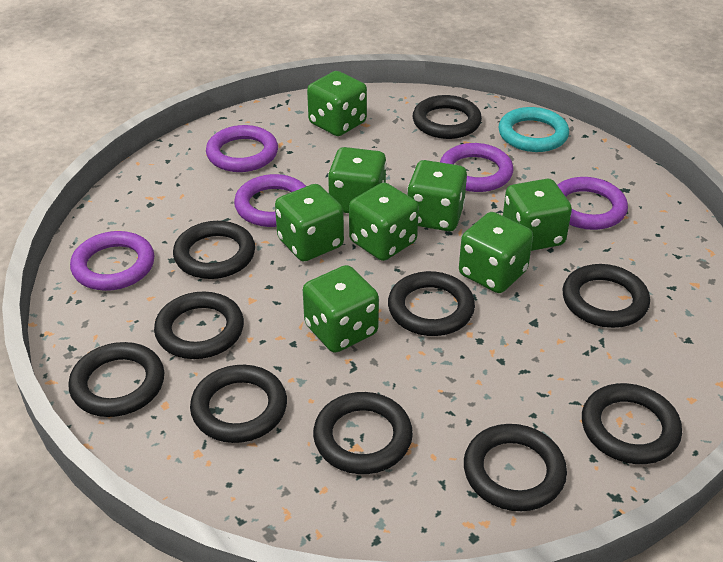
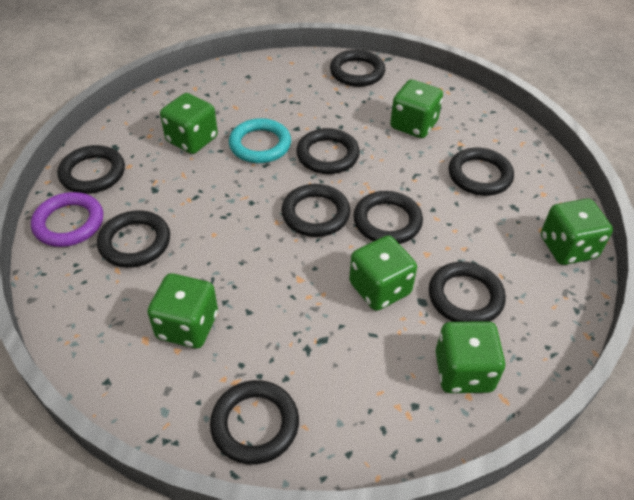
black ring: [68,342,164,417] [154,292,244,359] [173,221,255,279] [190,365,287,443] [313,392,413,474] [388,271,475,336] [413,95,482,139] [464,424,567,511] [563,264,650,328] [582,383,682,464] = 10 -> [57,145,125,194] [97,210,170,268] [210,380,299,465] [281,184,350,237] [296,128,360,174] [330,50,385,87] [353,191,423,244] [429,262,506,322] [449,148,514,196] = 9
green dice: [275,184,344,261] [303,265,379,353] [307,71,367,136] [328,147,387,213] [349,183,419,261] [407,160,467,231] [459,212,533,293] [503,179,572,251] = 8 -> [147,273,218,348] [160,93,218,154] [349,235,417,311] [390,79,443,138] [435,321,505,393] [541,198,613,265] = 6
purple ring: [70,231,155,291] [206,125,278,172] [234,174,306,227] [440,143,514,192] [557,177,628,230] = 5 -> [31,192,103,247] = 1

